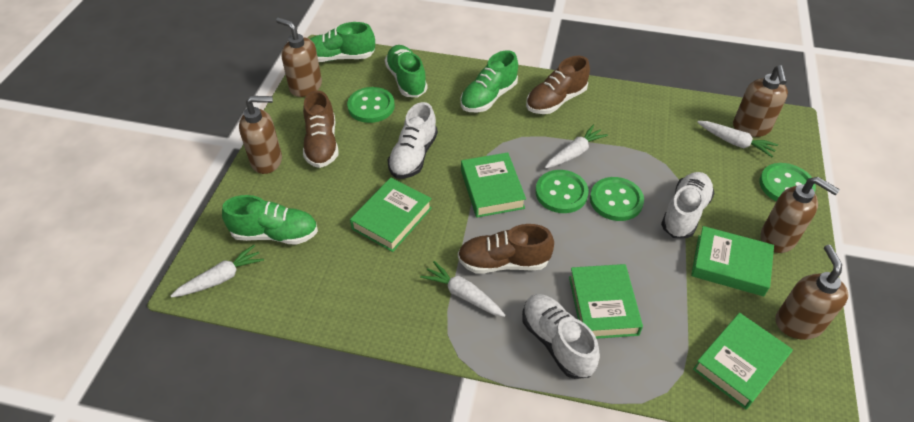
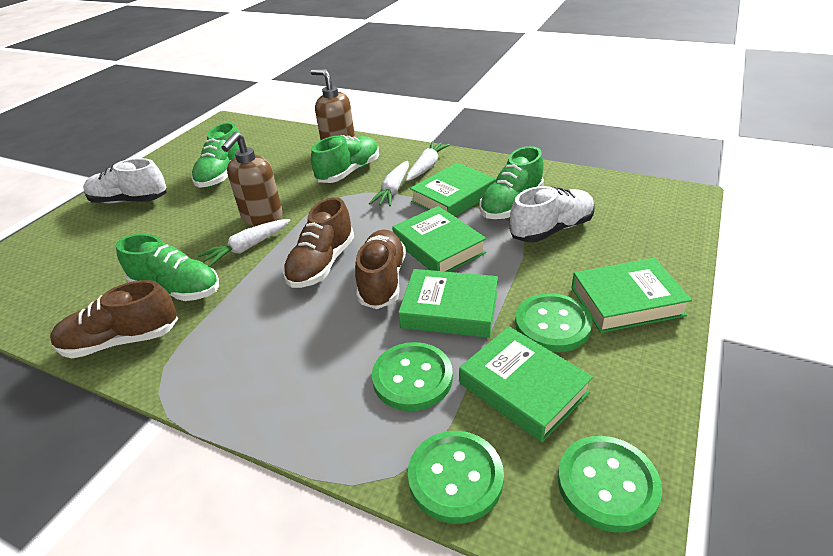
brown soap dispenser: [239,96,282,174] [276,17,322,97] [733,65,788,137] [761,177,840,253] [775,245,849,340] = 5 -> [221,132,283,226] [311,69,355,140] = 2
white carrot: [171,245,264,298] [420,261,506,317] [545,125,608,169] [697,121,778,157] = 4 -> [198,219,290,267] [369,161,409,206] [406,141,450,181] = 3
white shoe: [388,102,438,179] [522,294,600,379] [661,172,715,238] = 3 -> [83,158,166,203] [510,186,595,242] = 2

